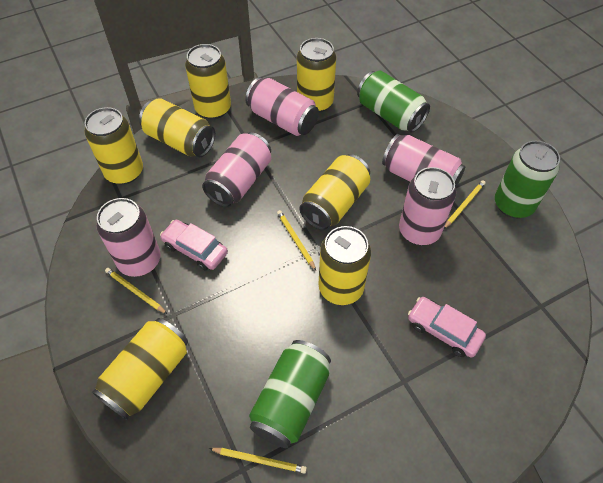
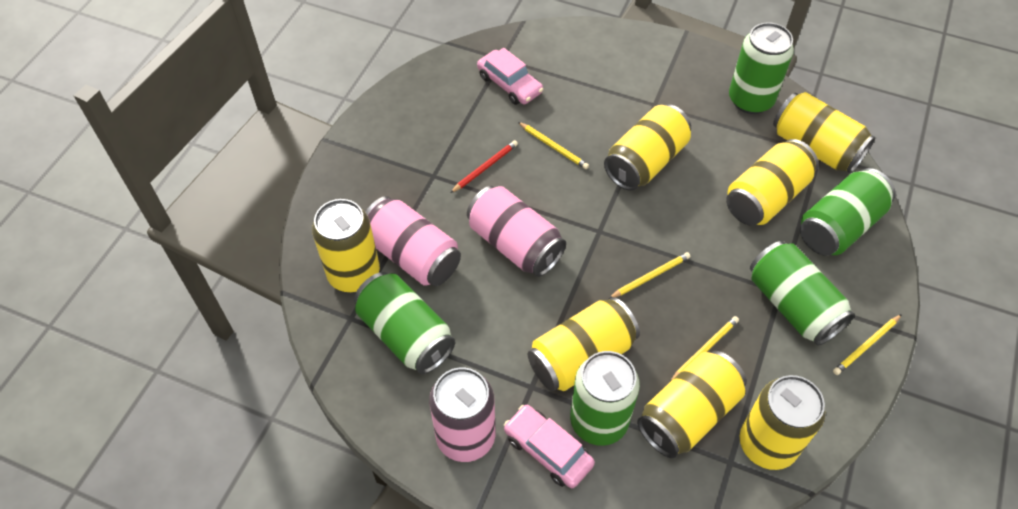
green can: [249,340,331,448] [357,71,430,133] [495,141,560,218] = 3 -> [354,272,455,374] [570,351,640,446] [729,22,794,114] [750,241,855,346] [800,168,896,256] = 5
pink can: [96,198,161,277] [202,132,271,208] [245,77,319,136] [382,134,465,188] [399,167,456,245] = 5 -> [365,196,461,286] [429,367,495,462] [467,186,566,277] = 3
red pencil: none = 0 -> [450,140,518,193] = 1

